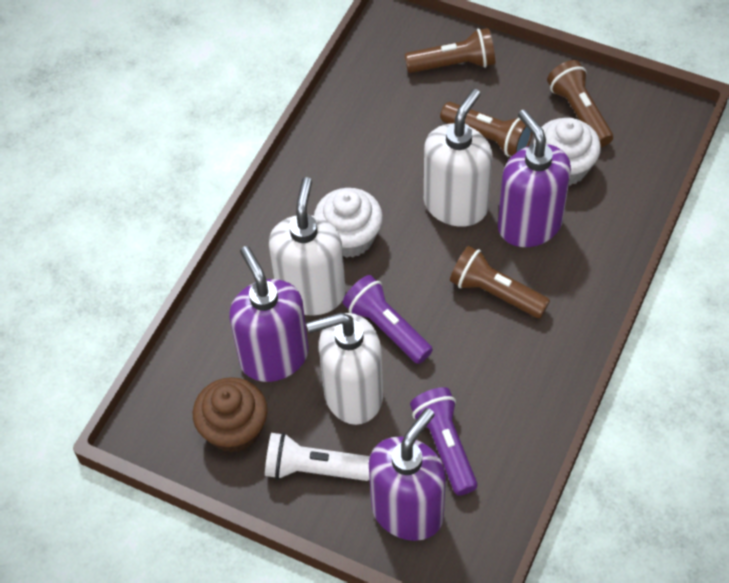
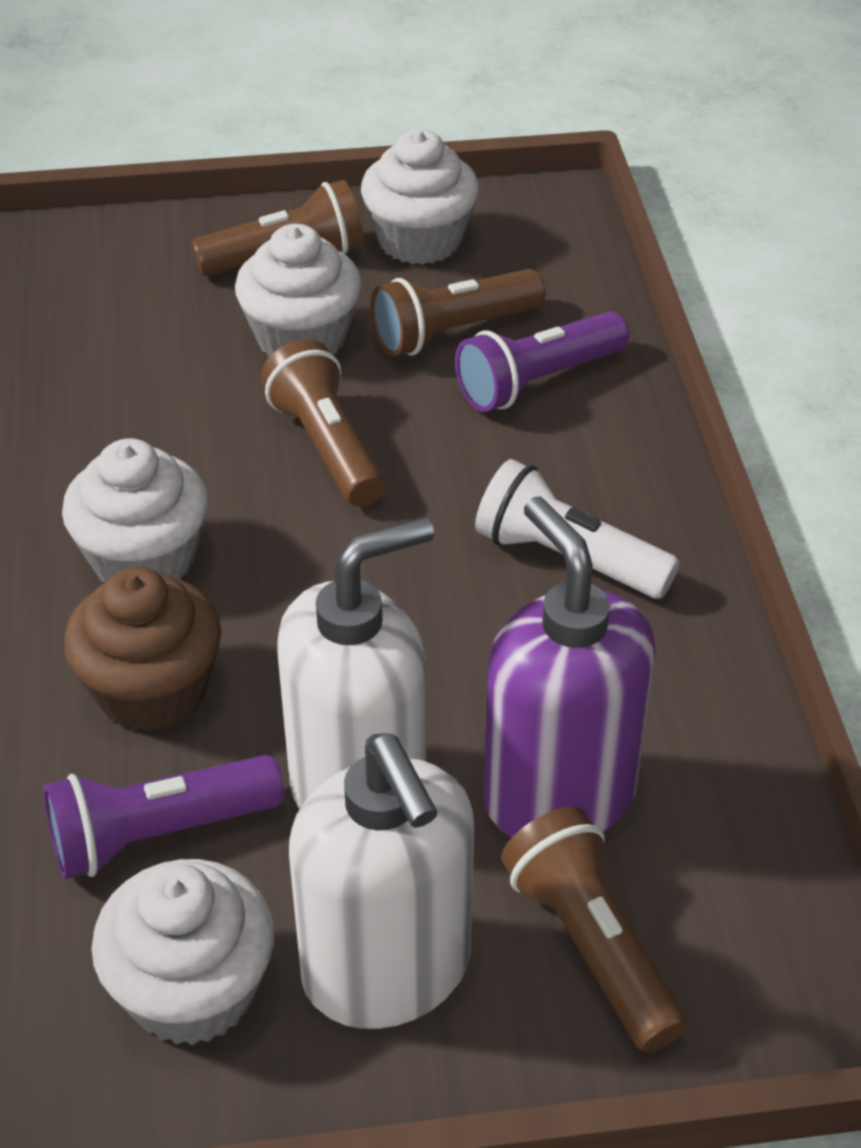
purple soap dispenser: [229,246,309,382] [369,408,446,541] [498,109,571,247] = 3 -> [483,497,656,838] = 1
white cupcake: [314,188,383,258] [533,118,601,186] = 2 -> [62,438,208,582] [91,859,275,1045] [235,224,362,357] [361,129,479,265] = 4
white soap dispenser: [269,177,345,315] [306,312,383,425] [424,89,493,227] = 3 -> [277,516,434,810] [289,733,474,1029] = 2

